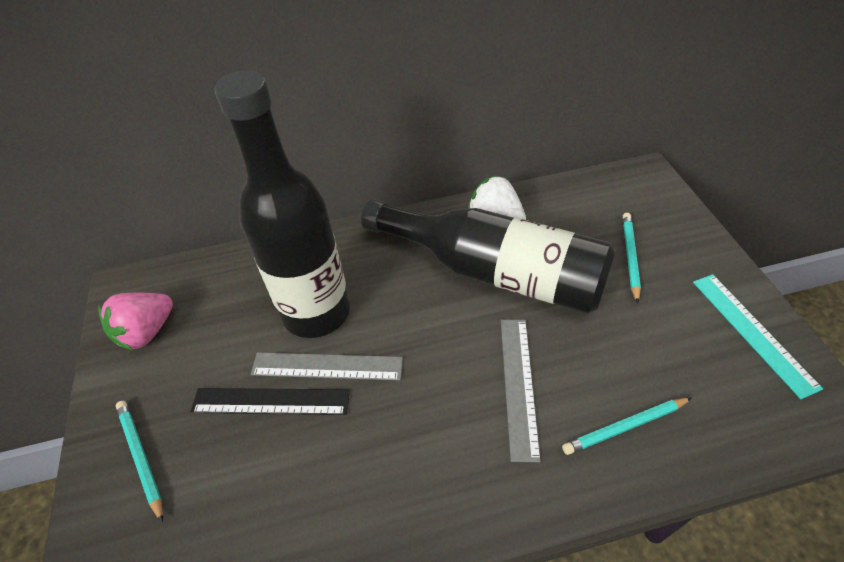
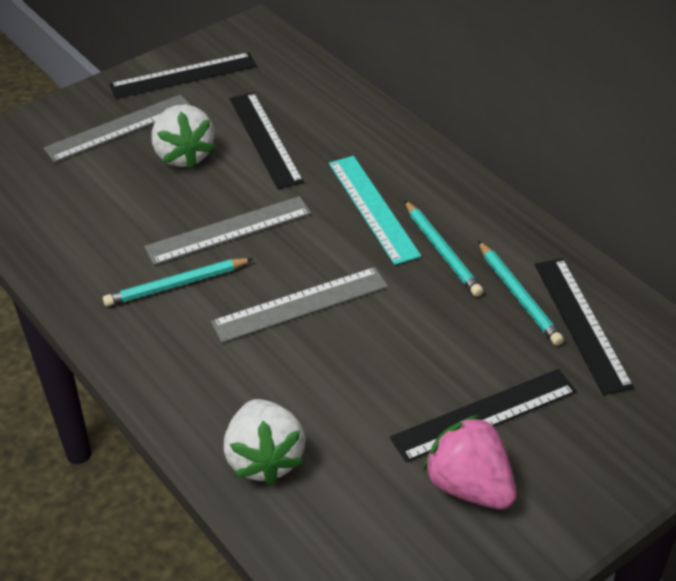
black bottle: [215,71,350,338] [361,199,616,314] = 2 -> none = 0
black ruler: [191,388,350,415] = 1 -> [109,52,257,99] [230,92,304,189] [390,369,577,462] [535,258,634,395] = 4
grey ruler: [251,352,403,380] [501,320,541,462] = 2 -> [43,94,191,163] [144,196,311,265] [211,267,388,343] = 3
white strawberry: [468,175,526,220] = 1 -> [151,104,215,169] [224,399,306,485] = 2

